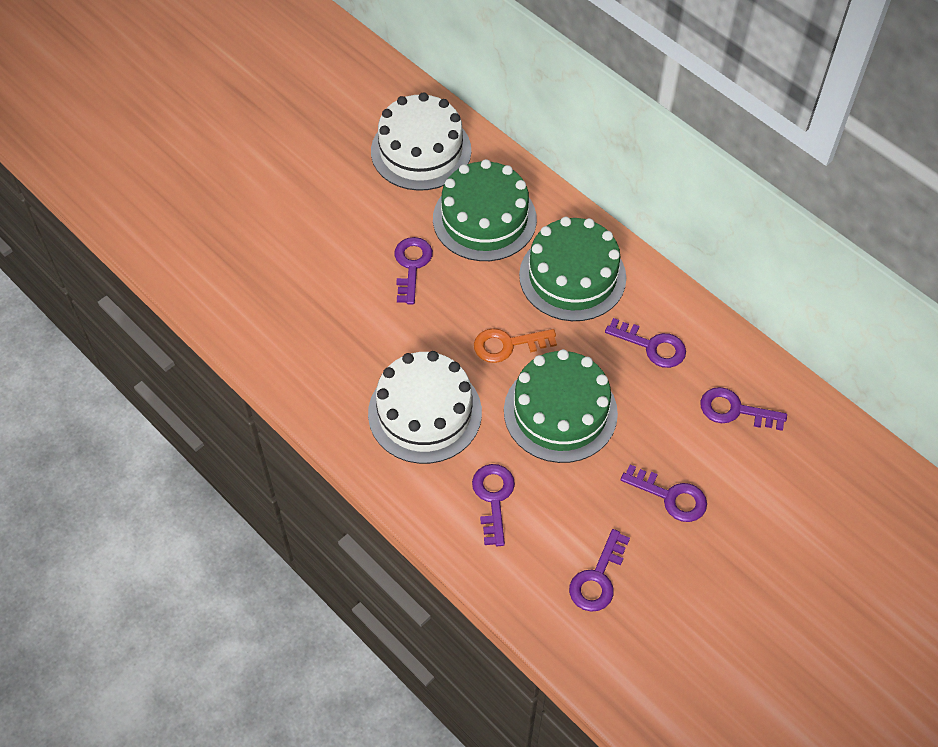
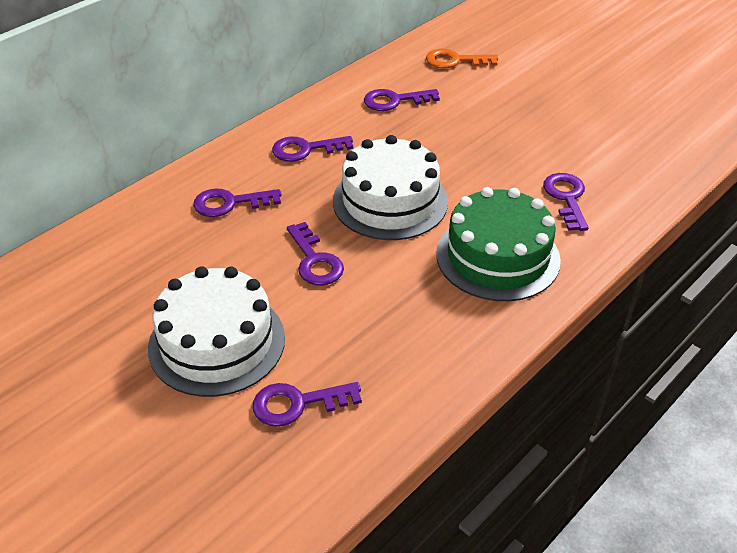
green cake: [433,159,537,261] [504,349,618,463] [519,217,626,321] = 3 -> [436,187,561,301] = 1

